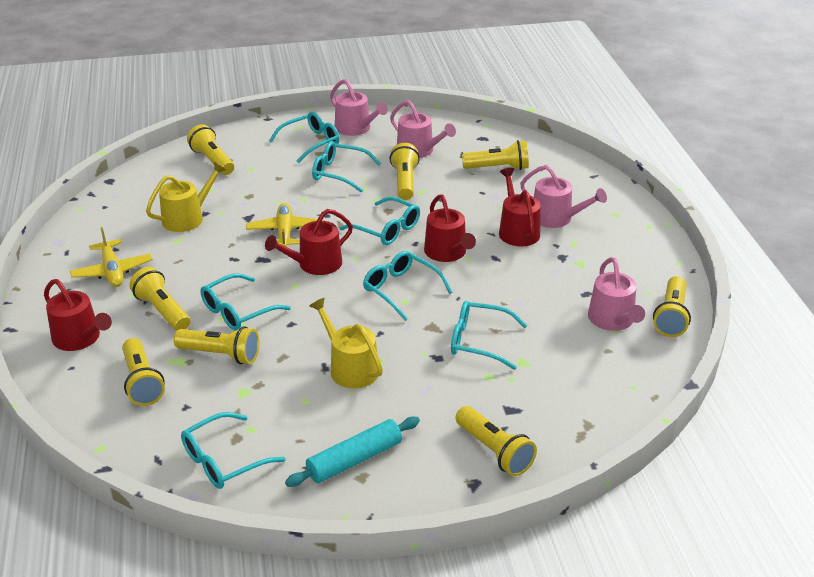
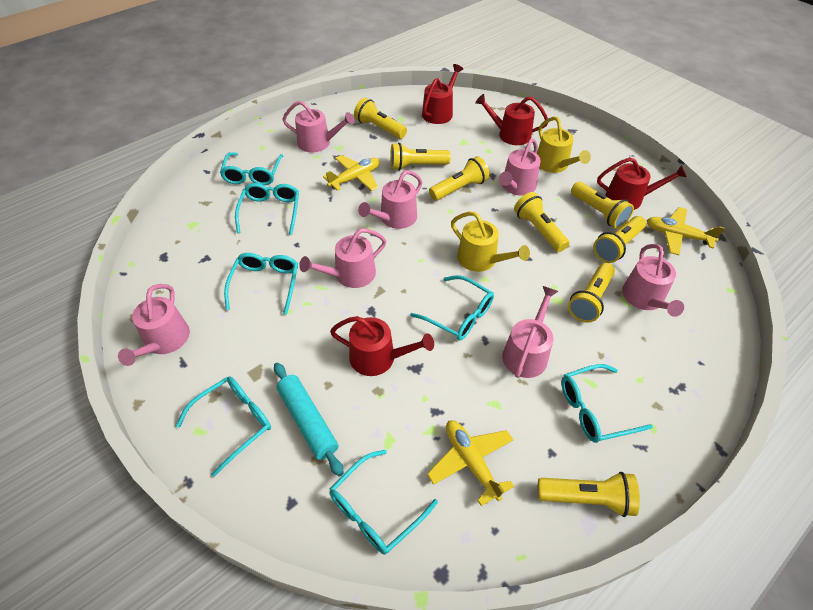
pink watering can: [330,79,388,136] [390,100,456,158] [520,165,607,228] [588,257,645,331] = 4 -> [118,284,190,366] [282,101,355,152] [299,228,386,288] [358,170,422,229] [499,138,541,196] [502,286,559,378] [622,244,684,317] = 7
yellow plane: [70,227,153,287] [246,203,323,247] = 2 -> [323,155,380,191] [427,420,514,506] [646,207,725,255] = 3

